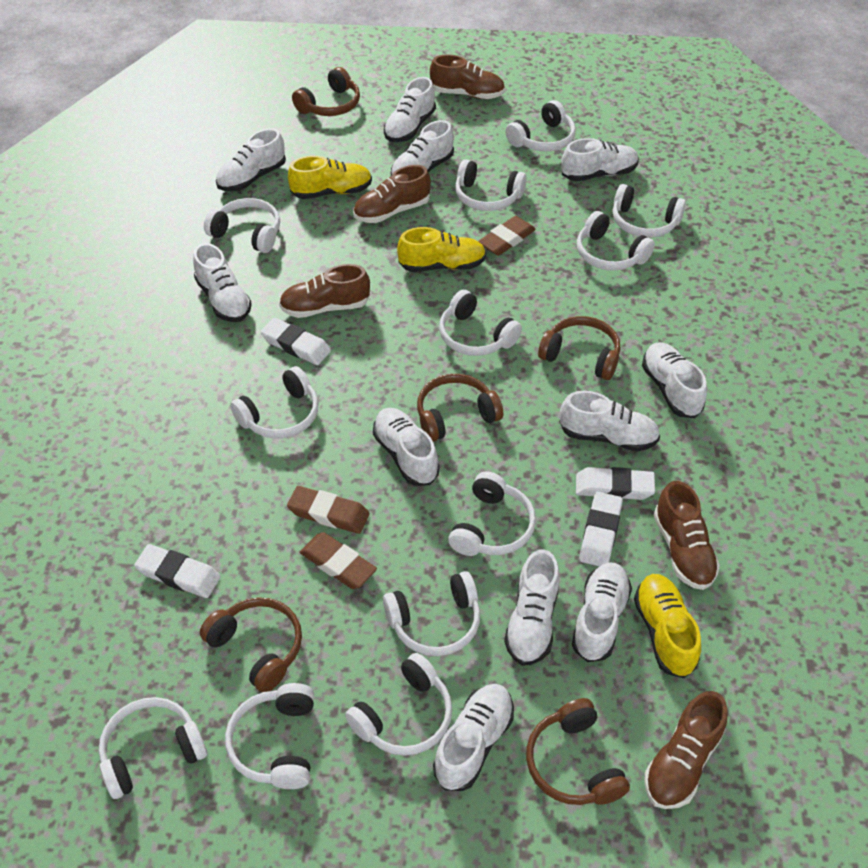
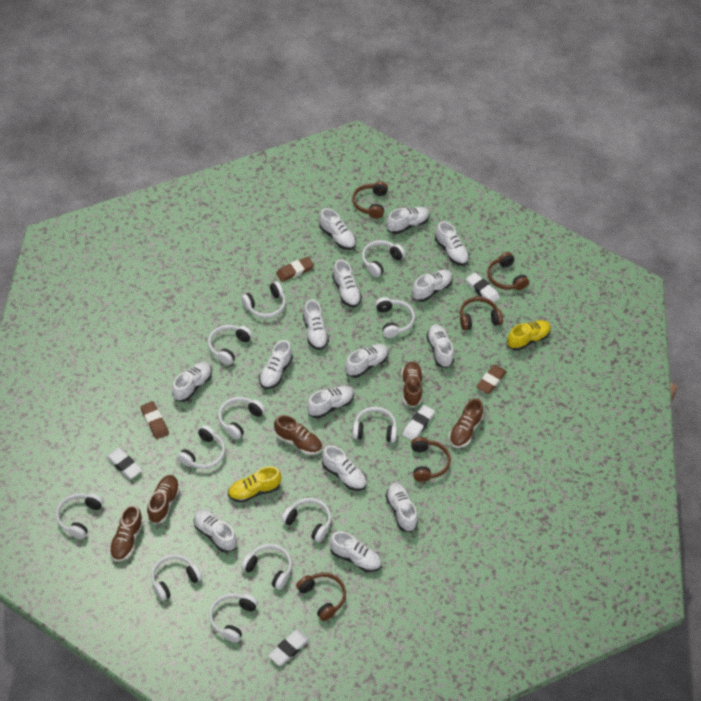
white shoe: [193,243,252,322] [216,128,286,192] [373,408,440,486] [384,77,436,142] [391,120,454,176] [433,684,514,791] [504,549,560,666] [560,391,660,451] [561,138,639,182] [572,562,632,662] [642,342,707,418] = 11 -> [172,362,212,402] [194,510,237,552] [259,340,293,389] [303,299,329,350] [307,386,354,418] [319,208,356,250] [322,446,367,491] [329,531,382,572] [332,259,362,307] [345,344,389,378] [386,483,418,532] [387,207,430,234] [412,270,453,302] [426,324,454,368] [435,221,469,266] = 15
yellow shoe: [288,156,372,199] [397,227,486,272] [634,574,701,678] = 3 -> [228,466,281,503] [507,320,551,351] = 2

